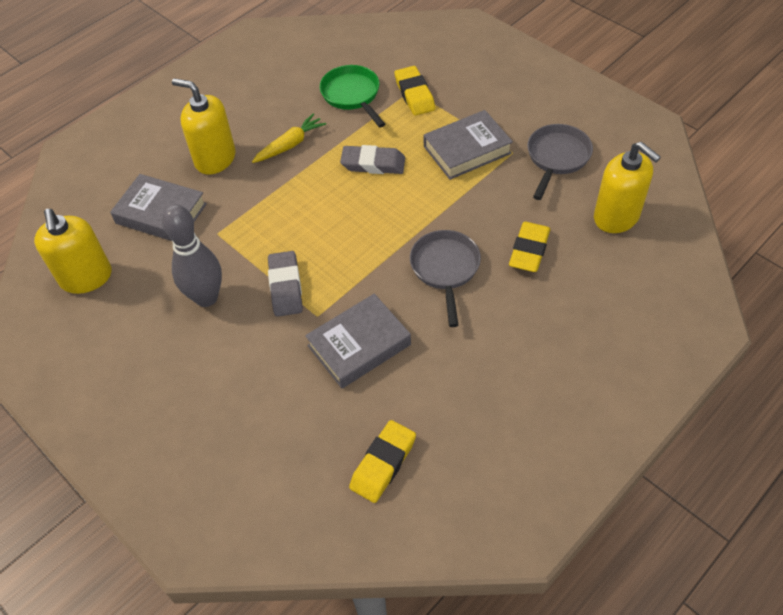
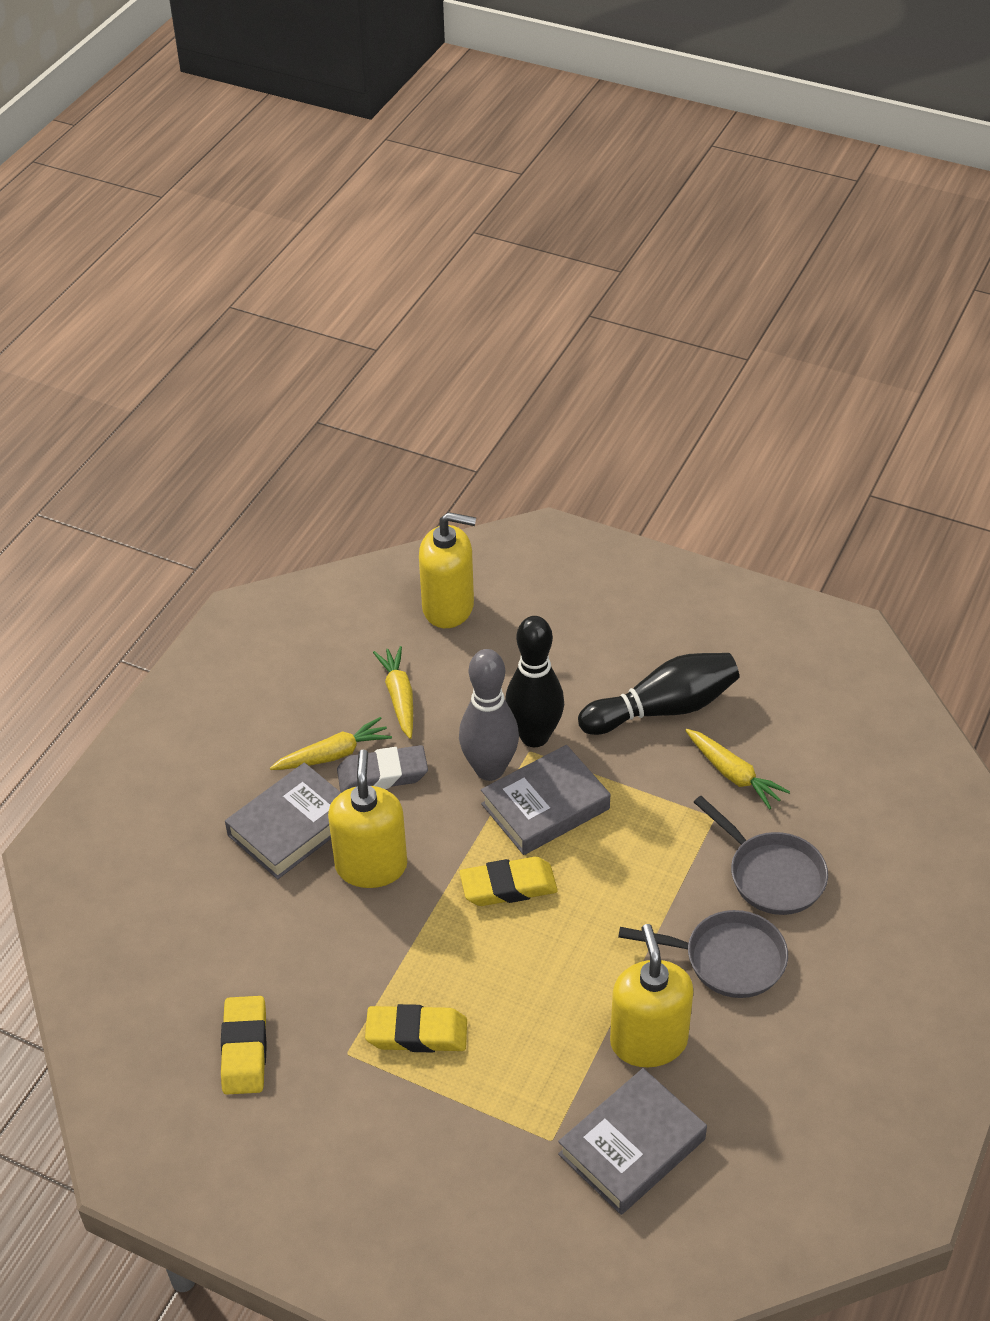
black bowling pin: none = 0 -> [505,616,564,747] [578,653,739,735] = 2
green pan: [320,65,386,128] = 1 -> none = 0
grey eraser: [268,251,303,317] [340,145,405,174] = 2 -> [337,745,428,793] = 1
yellow carrot: [252,114,326,163] = 1 -> [270,717,392,770] [373,646,413,739] [685,729,790,810] = 3

